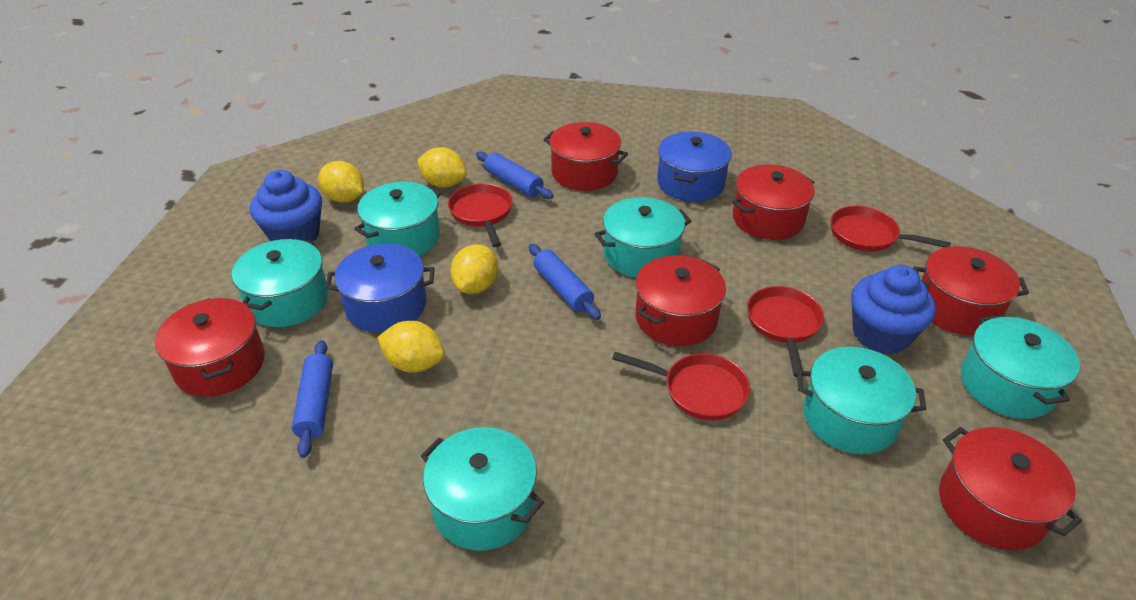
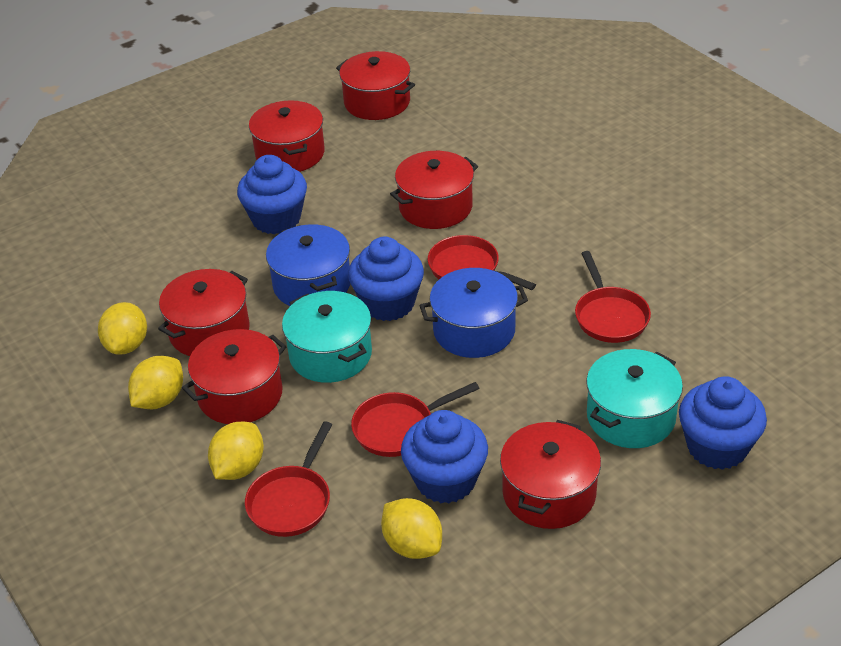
blue cupcake: [250,170,322,242] [851,265,936,354] = 2 -> [237,155,307,234] [348,237,424,321] [401,410,488,504] [679,376,767,470] = 4
blue rolling pin: [292,340,333,458] [476,152,554,199] [529,244,601,320] = 3 -> none = 0
turquoise pot: [232,239,328,327] [354,182,441,256] [421,427,544,551] [595,197,691,278] [798,347,926,454] [961,315,1080,419] = 6 -> [282,291,372,383] [586,349,683,448] = 2

